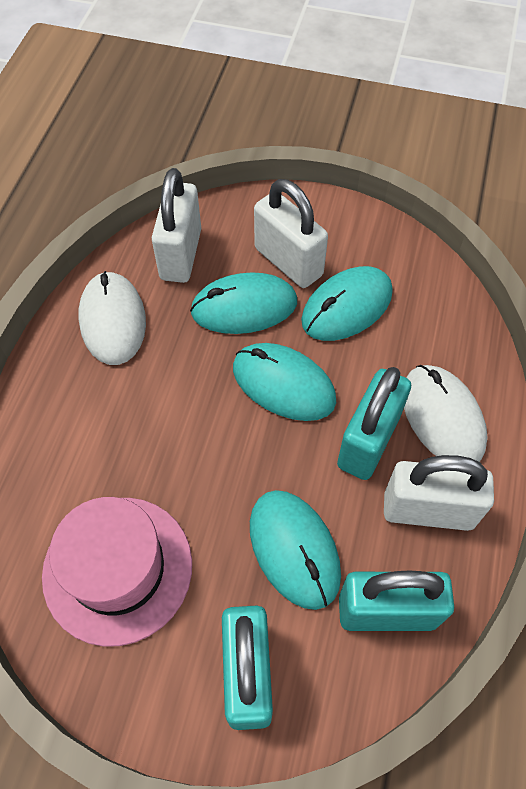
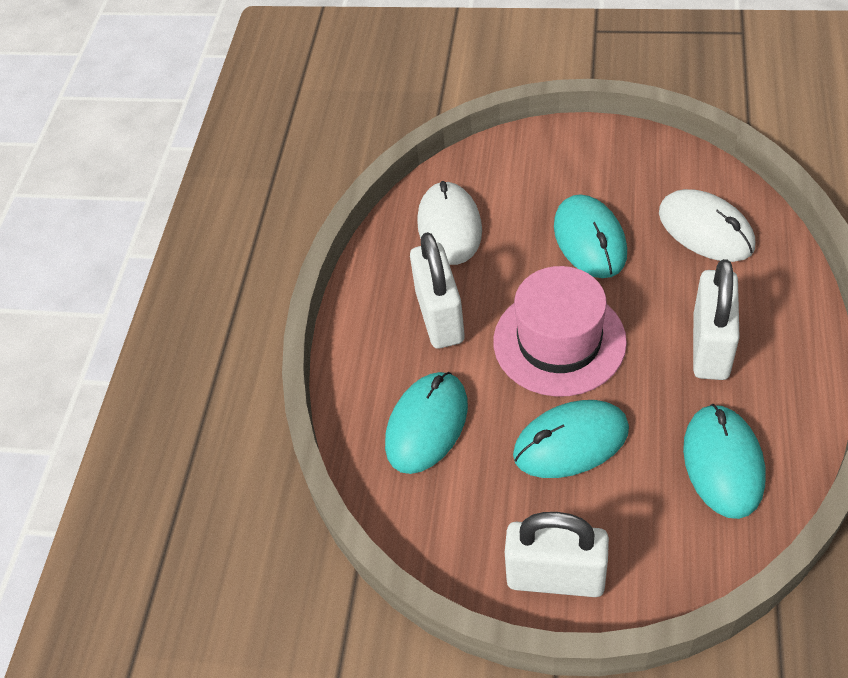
turquoise padlock: [222,606,273,730] [337,367,411,480] [339,571,454,631] = 3 -> none = 0

